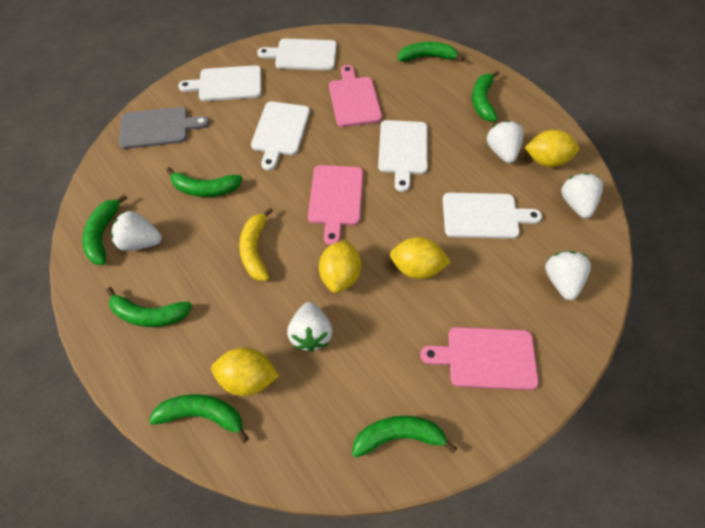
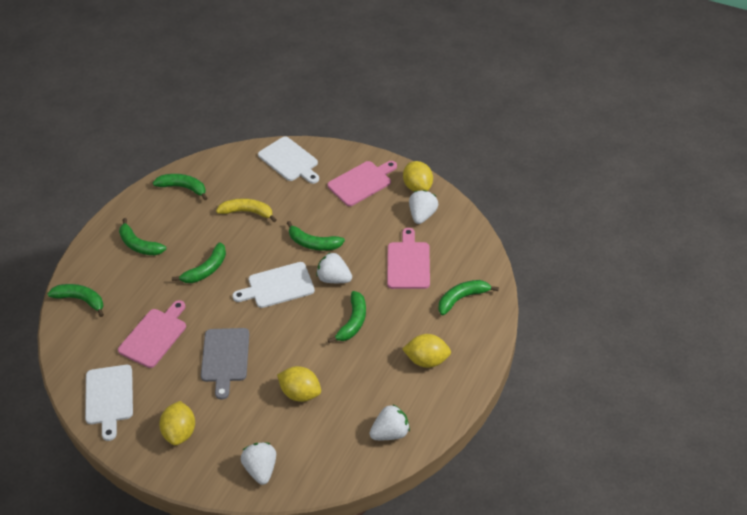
white cutting board: [178,65,262,101] [251,102,310,170] [257,38,337,71] [378,120,428,192] [443,193,542,239] = 5 -> [85,365,133,441] [232,262,315,308] [258,137,319,184] = 3
white strawberry: [111,211,162,251] [287,302,333,352] [487,120,524,163] [545,251,591,300] [561,173,603,218] = 5 -> [241,442,276,485] [316,252,352,283] [370,404,410,440] [409,190,438,224] = 4

